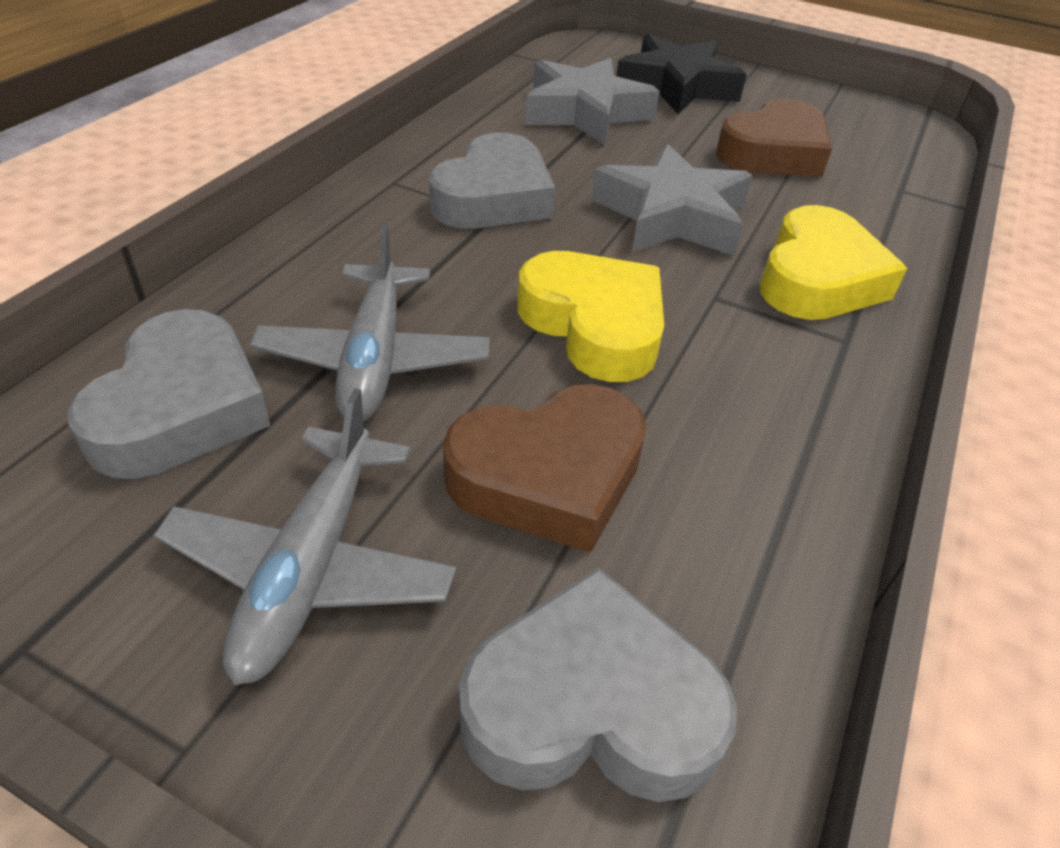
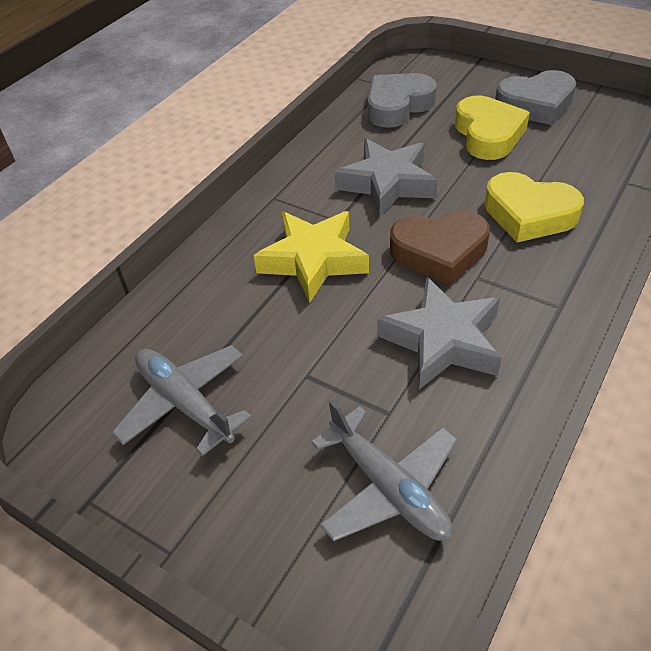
black star: [616,34,747,114] = 1 -> none = 0
brown heart: [443,384,646,553] [716,99,832,177] = 2 -> [390,210,490,285] = 1
grey heart: [68,309,270,479] [429,133,555,229] [459,568,737,802] = 3 -> [368,73,437,128] [495,70,576,125] = 2
yellow star: none = 0 -> [253,211,369,303] = 1

